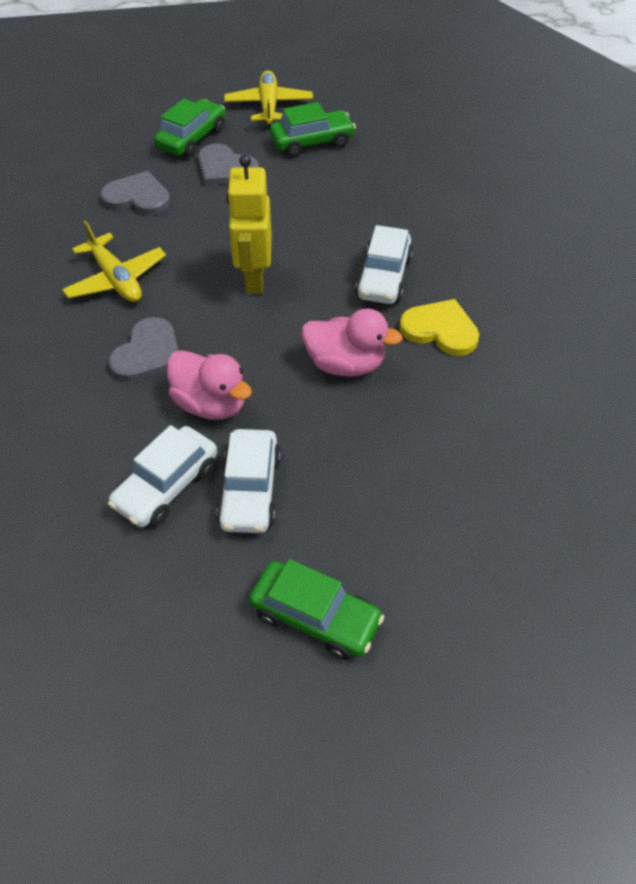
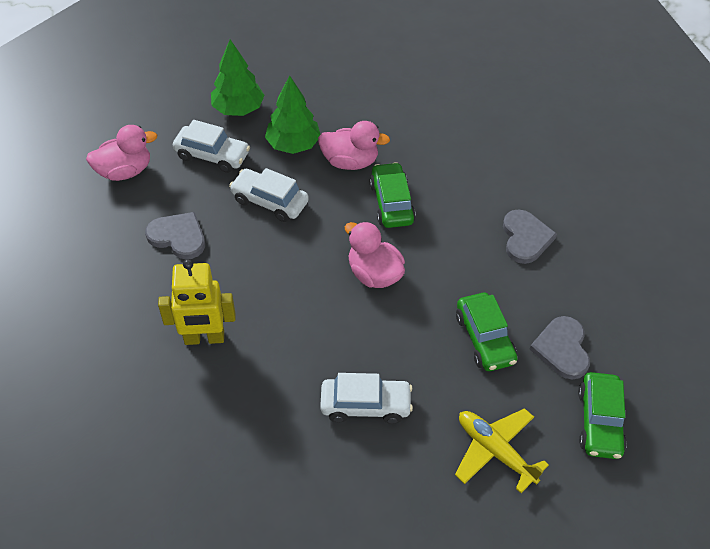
green tree: none = 0 -> [211,39,265,116] [265,75,320,154] = 2
pink duck: [167,350,252,420] [302,309,403,377] = 2 -> [86,125,157,181] [318,121,390,170] [345,221,405,288] = 3
yellow heart: [399,299,479,356] = 1 -> none = 0
yellow plane: [62,220,166,302] [224,70,313,127] = 2 -> [455,408,549,493] = 1

